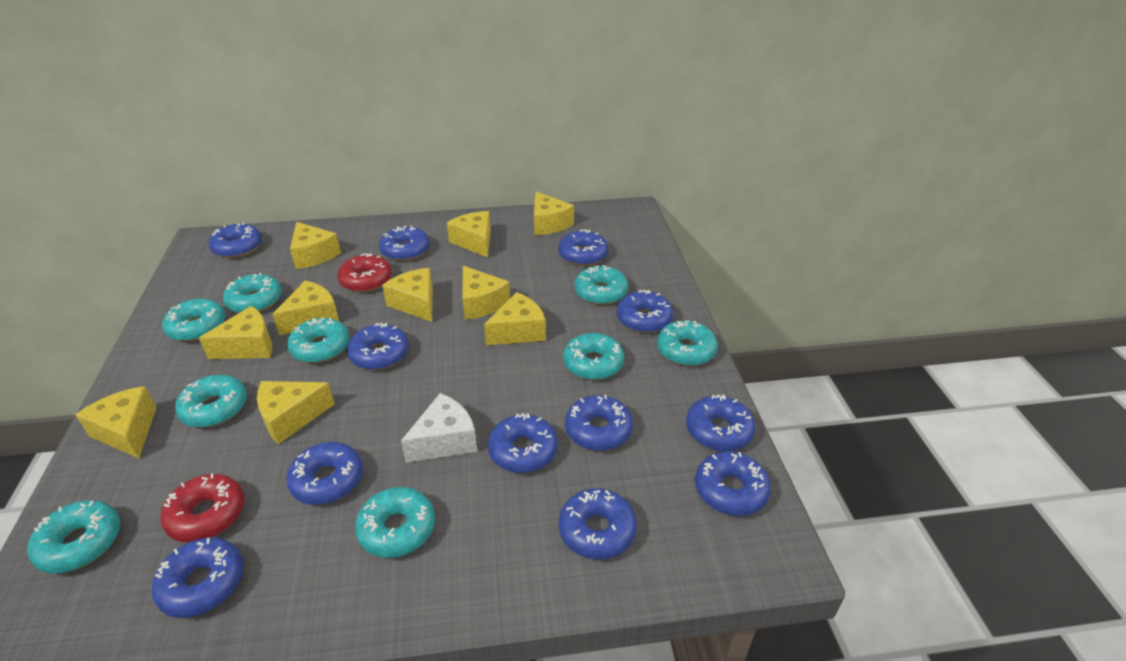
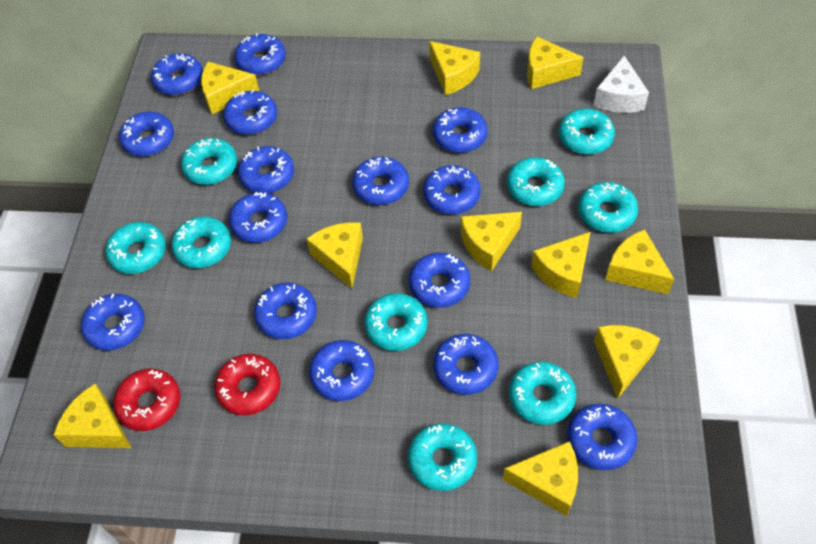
blue donut: [152,538,244,618] [209,223,262,258] [286,442,363,505] [347,323,409,370] [379,226,430,261] [488,413,558,473] [558,229,609,266] [559,488,637,559] [565,395,633,451] [616,290,673,333] [686,394,756,451] [695,451,771,516] = 12 -> [81,294,145,351] [119,112,174,157] [151,53,203,95] [223,90,277,135] [229,192,287,243] [234,33,286,75] [238,146,294,193] [254,283,317,339] [309,340,375,401] [352,157,409,205] [409,253,470,308] [423,165,481,214] [433,107,488,153] [433,334,499,395] [567,404,637,470] = 15

